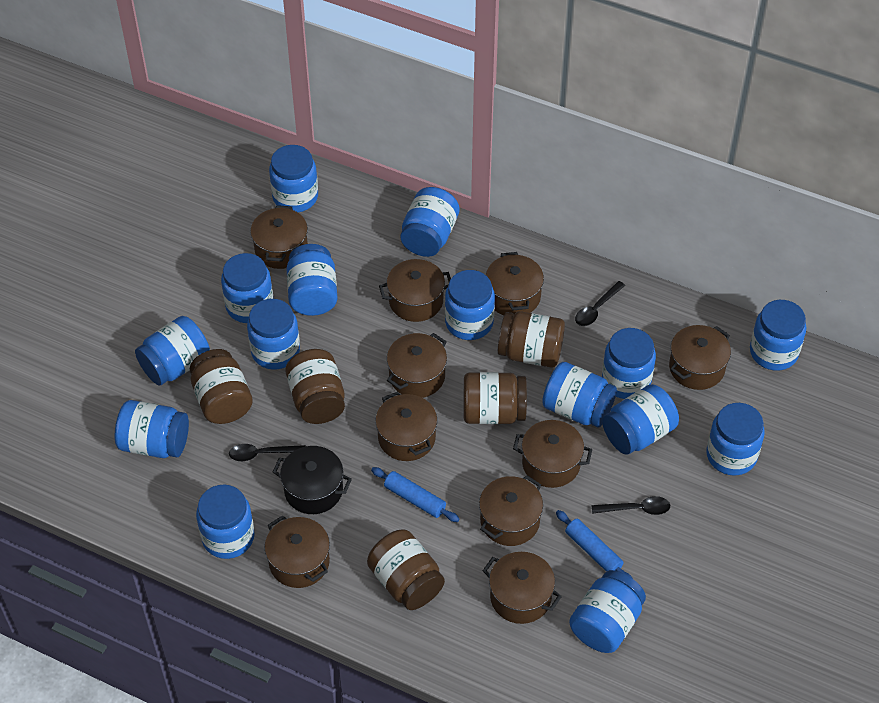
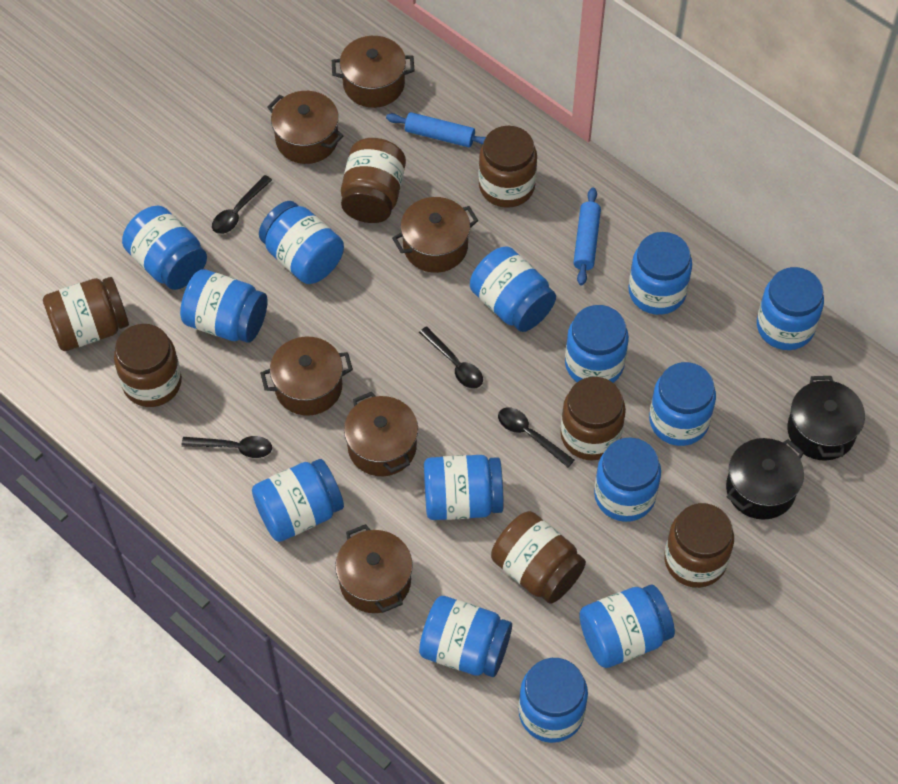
black pot: [273,446,352,514] = 1 -> [726,438,804,519] [787,376,865,461] = 2
black spoon: [229,444,306,461] [575,281,625,326] [591,496,670,515] = 3 -> [181,436,272,458] [212,175,272,234] [419,327,483,389] [498,407,575,467] = 4
blue jar: [115,400,189,458] [135,316,210,385] [196,485,255,559] [221,253,273,323] [247,299,300,370] [269,145,318,212] [286,244,338,316] [400,187,460,257] [445,270,495,340] [542,362,617,428] [569,570,646,653] [602,328,656,399] [602,384,679,455] [706,403,765,476] [750,300,806,370] = 15 -> [122,206,207,290] [180,269,267,343] [252,459,344,542] [259,201,344,284] [419,596,512,677] [424,455,504,520] [470,246,556,332] [519,658,588,743] [565,305,629,383] [579,585,675,668] [594,438,661,522] [629,232,692,315] [649,362,716,446] [757,267,824,350] = 14
brown jar: [190,349,253,424] [285,349,345,424] [367,530,445,610] [464,372,527,424] [498,311,565,368] = 5 -> [43,277,129,351] [114,324,182,407] [341,138,406,223] [478,126,537,208] [491,511,586,604] [561,377,626,460] [664,503,734,588] = 7
brown pot: [250,205,308,269] [265,515,330,588] [375,391,437,461] [379,259,451,322] [387,333,447,398] [479,475,543,546] [483,552,562,624] [486,252,544,315] [513,420,592,488] [669,325,731,390] = 10 -> [260,337,353,416] [267,91,343,164] [332,36,415,108] [335,524,413,613] [344,392,418,476] [392,197,478,273] = 6

